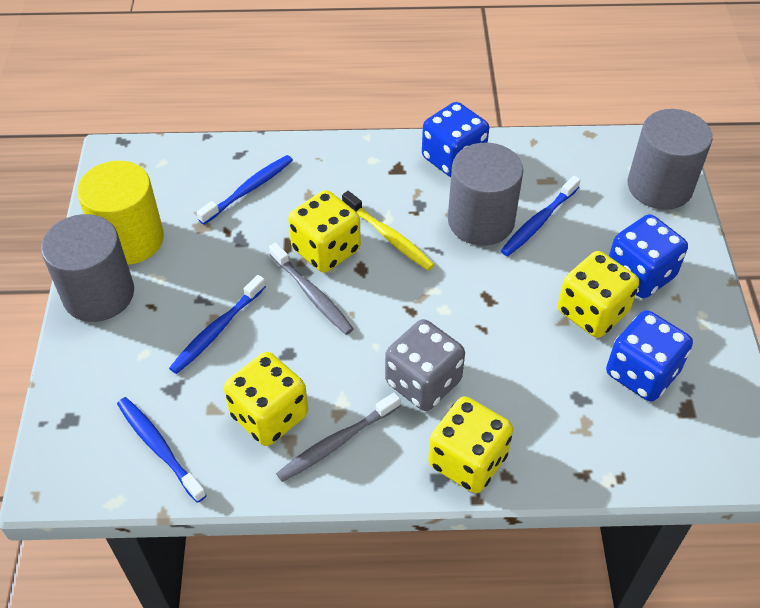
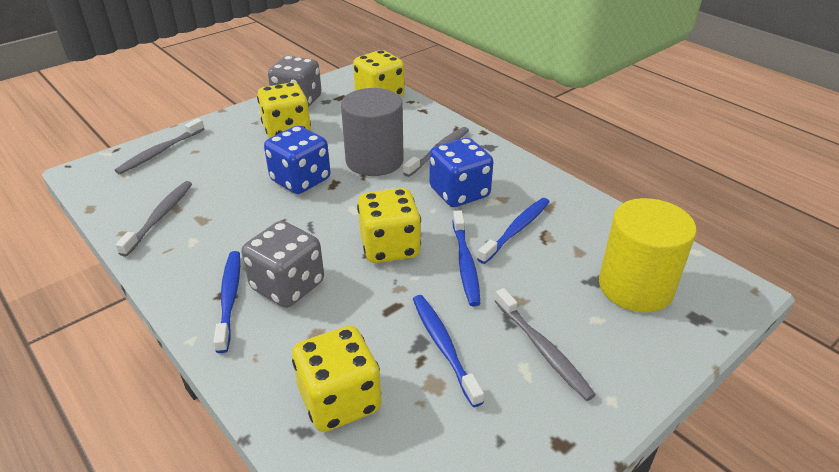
blue dice: [422,102,489,177] [606,310,693,401] [609,214,688,298] = 3 -> [264,126,331,194] [429,138,493,207] = 2
grey cylinder: [41,214,134,322] [448,143,523,246] [628,109,712,210] = 3 -> [341,88,404,176] = 1
grey dice: [385,319,465,411] = 1 -> [241,221,324,308] [268,56,322,107] = 2
grey toothbrush: [269,243,354,335] [276,392,401,482] = 2 -> [115,118,205,174] [115,181,192,257] [403,127,469,177] [495,288,596,401] = 4
yellow toothbrush: [342,191,435,271] = 1 -> none = 0

